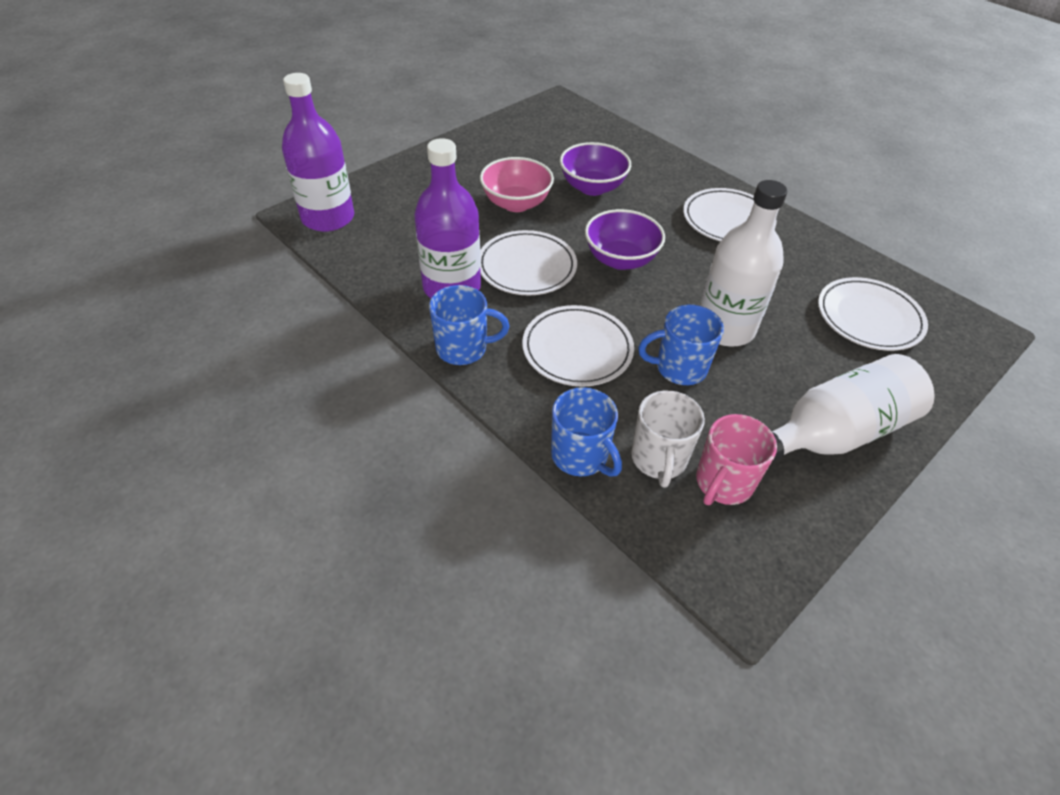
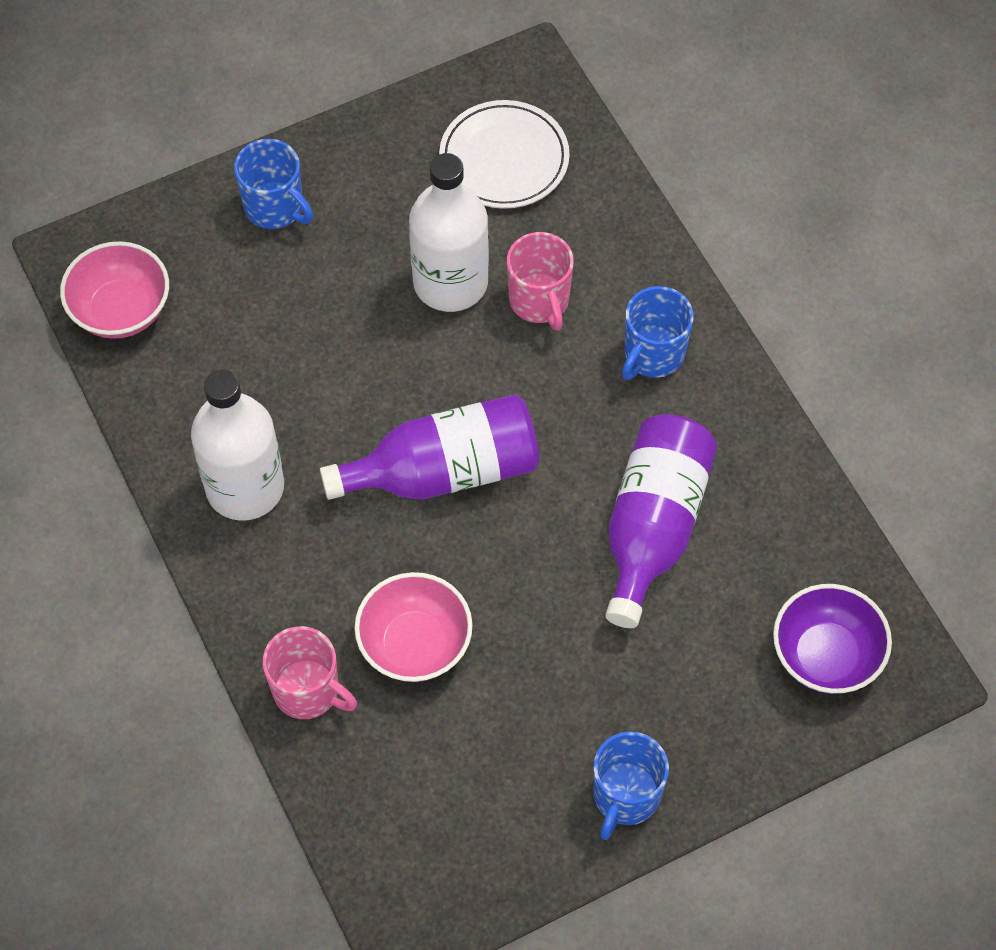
pink bowl: [480,157,554,212] = 1 -> [60,241,169,339] [354,572,473,682] = 2
pink mug: [696,414,777,505] = 1 -> [263,626,357,719] [507,232,574,331] = 2
purple bowl: [560,142,631,196] [585,209,665,270] = 2 -> [773,584,892,694] = 1
white mug: [631,390,705,488] = 1 -> none = 0
white plate: [480,230,577,295] [522,305,634,387] [683,188,777,241] [818,277,928,351] = 4 -> [439,100,570,209] = 1

